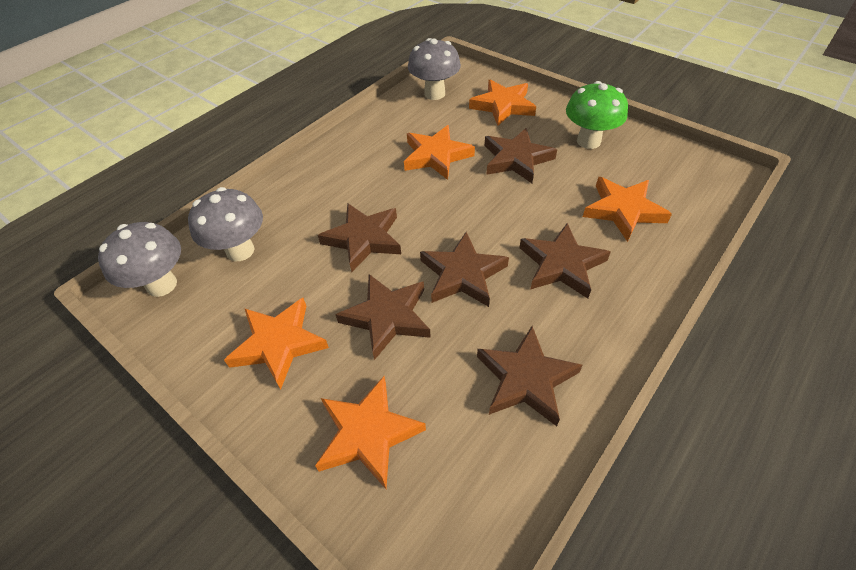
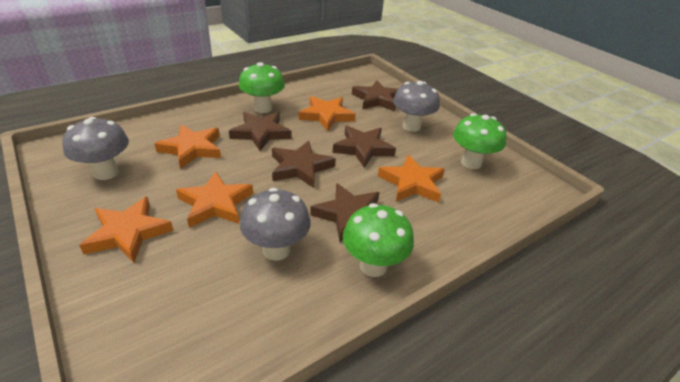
brown star: [318,203,401,272] [335,274,431,360] [420,232,509,307] [477,326,583,426] [485,128,557,183] [519,223,611,298] = 6 -> [229,112,291,151] [272,141,336,188] [310,183,379,242] [333,126,396,168] [352,81,398,111] = 5
green mushroom: [566,81,628,149] = 1 -> [239,62,285,113] [343,203,414,277] [453,113,506,169] = 3

